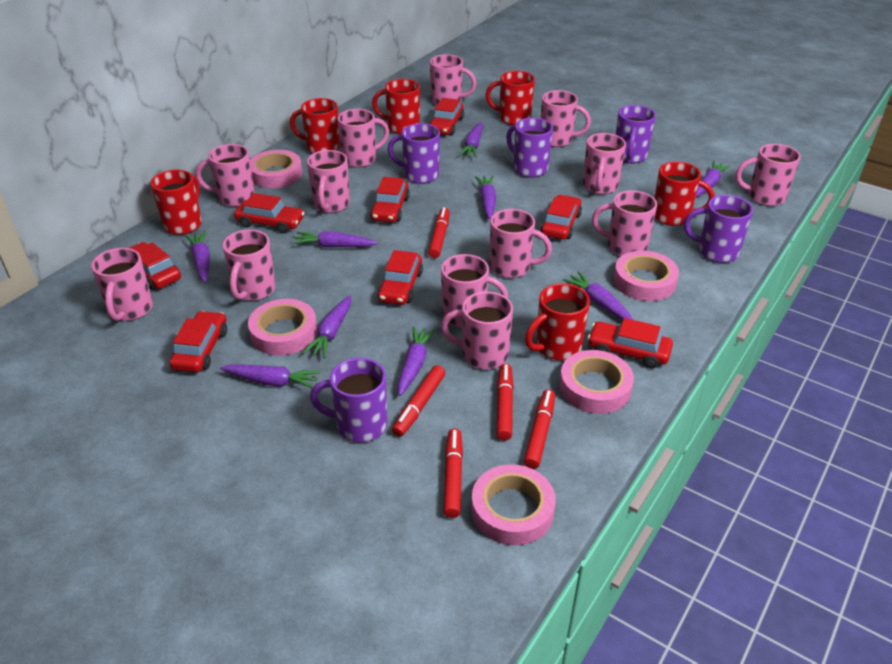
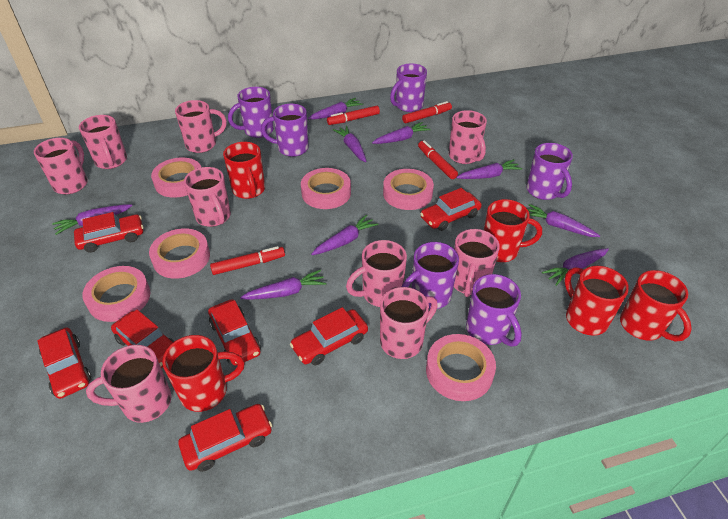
pink mug: [91,248,153,321] [195,144,255,207] [222,229,276,301] [307,150,350,213] [337,109,389,168] [430,54,477,105] [441,254,508,328] [441,291,513,369] [490,209,552,278] [541,90,591,147] [583,133,626,194] [592,191,657,256] [736,144,801,206] = 13 -> [34,138,88,194] [79,115,127,169] [86,345,172,423] [175,100,227,153] [184,167,231,227] [346,240,407,307] [380,287,438,359] [449,110,487,164] [454,229,500,297] = 9
pink tape: [248,299,317,355] [250,150,302,188] [471,464,556,545] [559,350,634,414] [614,251,679,301] = 5 -> [82,266,150,322] [149,228,210,279] [151,157,201,198] [301,168,351,209] [383,169,434,210] [426,334,496,401] = 6
purple mug: [310,358,388,442] [387,123,440,184] [506,118,553,178] [616,105,656,163] [684,195,753,263] = 5 -> [228,87,274,138] [261,104,309,157] [390,63,427,112] [402,242,459,309] [466,274,522,347] [526,143,573,200] = 6
red car: [130,242,181,290] [169,311,227,372] [234,193,305,234] [370,177,410,223] [377,250,423,305] [429,98,464,136] [540,195,582,240] [587,318,673,368] = 8 -> [37,327,91,399] [74,212,143,253] [111,310,175,368] [178,404,272,472] [208,299,261,366] [290,307,368,366] [420,188,482,231] = 7
red marker: [392,365,445,437] [428,207,450,258] [443,428,463,518] [496,364,514,440] [524,390,555,469] = 5 -> [210,246,285,275] [327,106,380,125] [402,101,452,123] [418,140,458,179] = 4
red mug: [150,170,202,235] [290,98,340,154] [372,79,420,134] [485,71,535,125] [525,283,590,360] [655,161,714,226] = 6 -> [163,335,245,412] [223,142,265,199] [484,199,542,262] [564,266,629,336] [620,270,692,342] = 5

